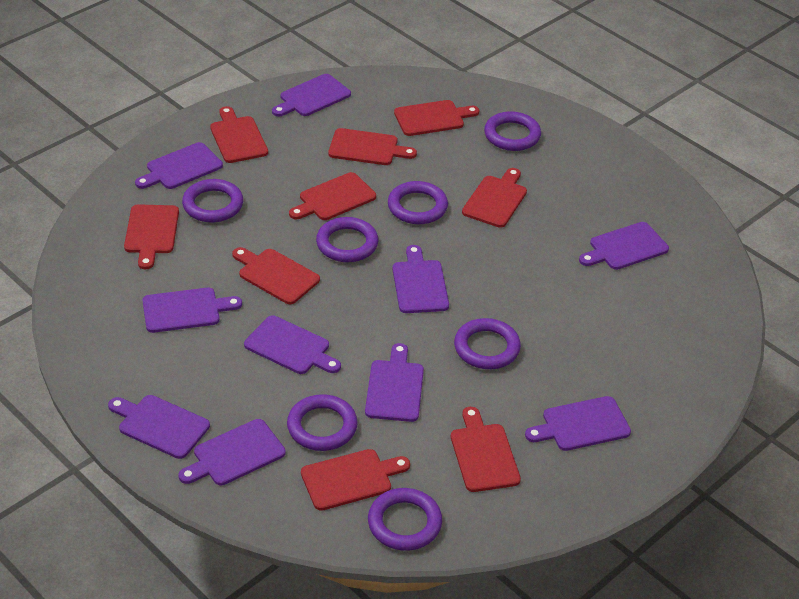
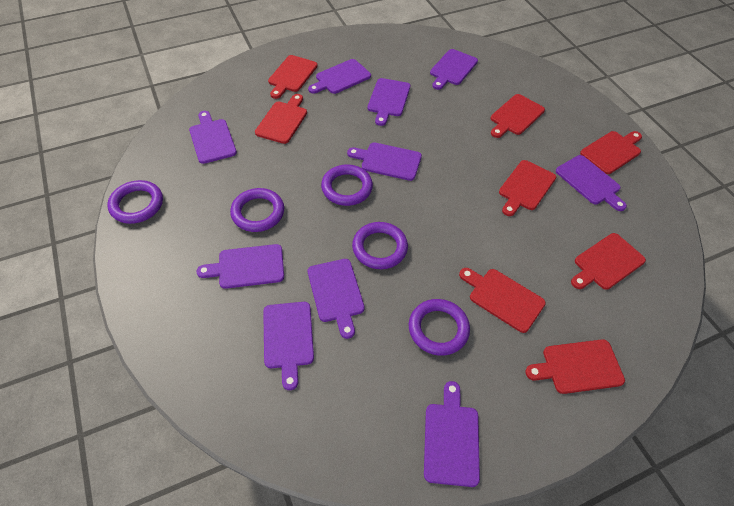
purple ring: [182,179,243,222] [287,394,358,451] [316,217,378,262] [368,488,442,551] [388,181,448,224] [454,318,521,369] [484,111,541,151] = 7 -> [108,180,163,224] [230,188,284,232] [321,164,373,206] [352,222,408,269] [409,299,470,356] = 5
red cutting board: [124,204,179,269] [210,106,268,163] [232,247,320,304] [289,172,376,220] [301,449,410,511] [328,128,417,165] [394,100,479,136] [451,407,521,492] [462,168,527,228] = 9 -> [255,94,307,144] [268,55,318,99] [459,268,546,333] [491,94,545,138] [499,160,556,216] [525,339,625,394] [571,233,646,290] [580,131,642,174] = 8

